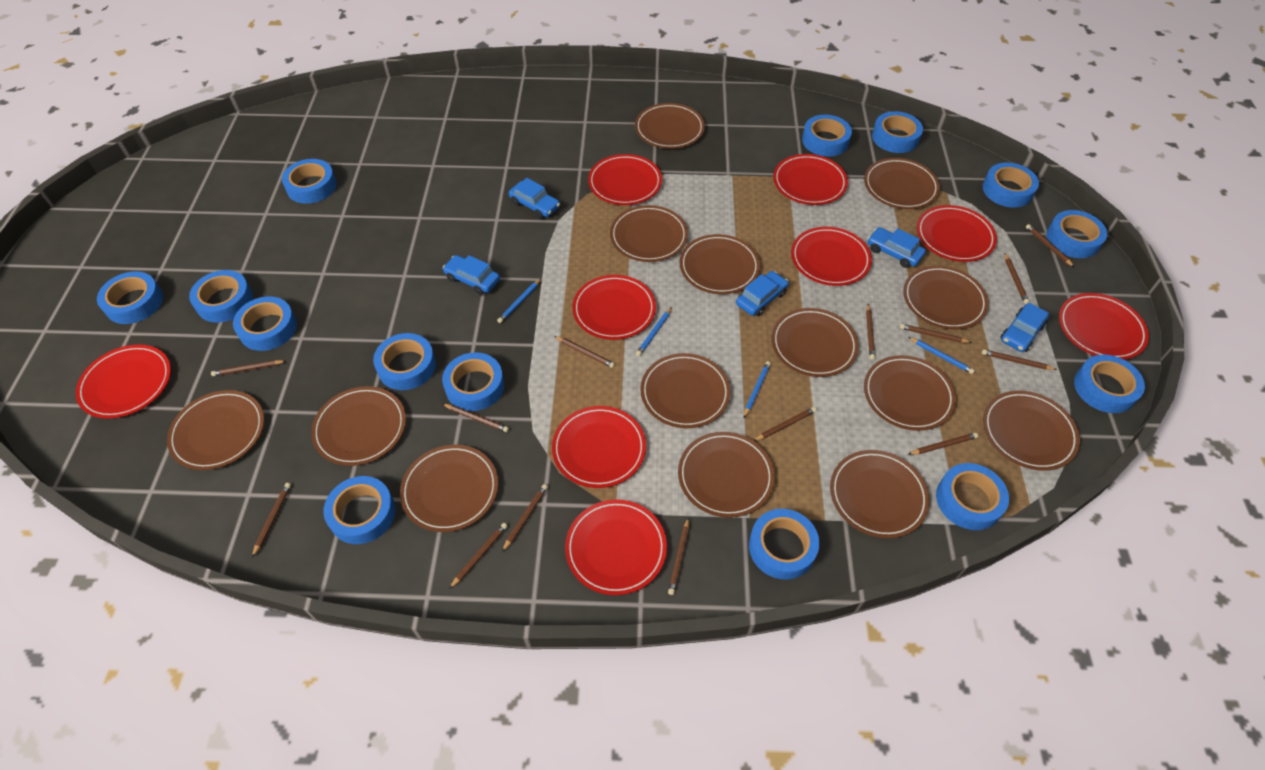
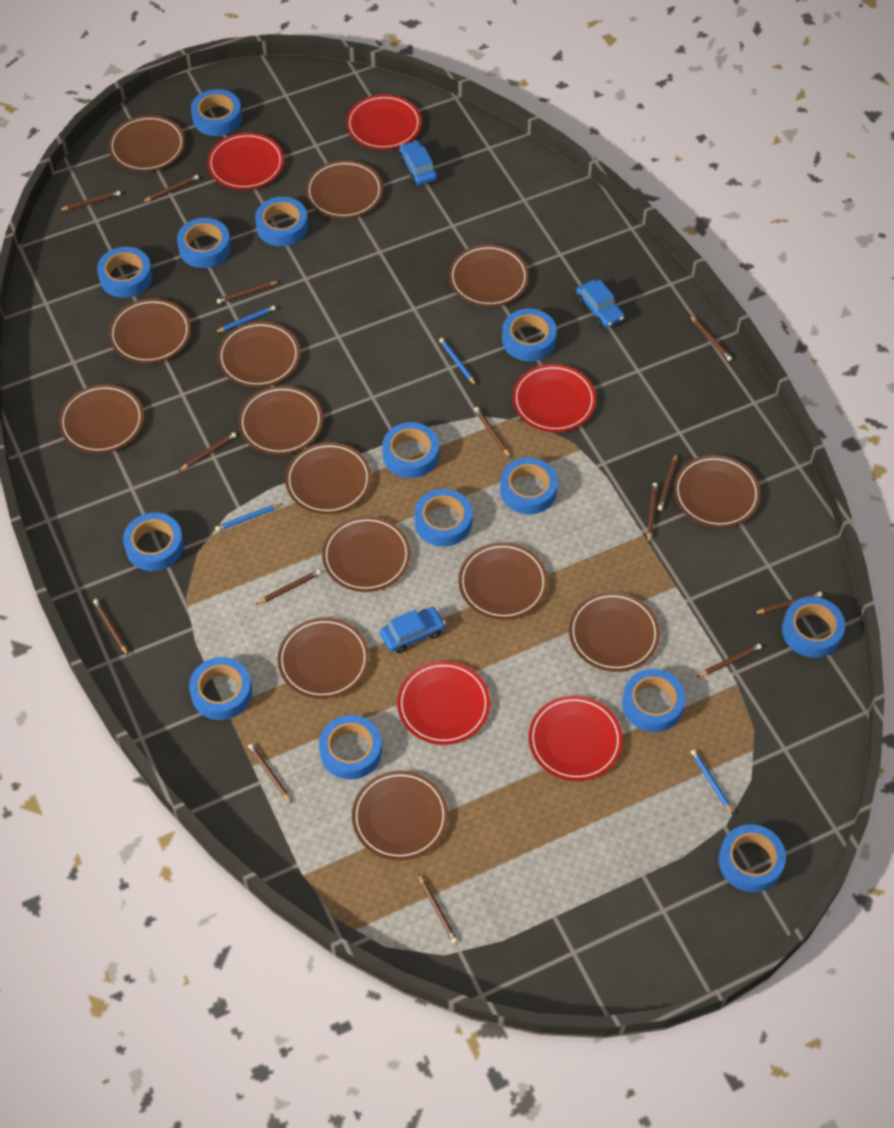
blue car: [443,255,500,295] [509,178,560,219] [736,271,789,316] [868,227,926,268] [1000,303,1049,352] = 5 -> [380,607,446,653] [399,140,437,185] [576,280,624,328] = 3
red plate: [76,345,171,419] [552,406,646,488] [565,500,667,595] [572,275,656,340] [588,154,662,205] [773,154,848,205] [791,227,872,286] [917,205,997,262] [1059,293,1149,360] = 9 -> [207,133,284,190] [346,94,422,150] [397,661,490,745] [512,364,596,432] [529,696,623,781] = 5

